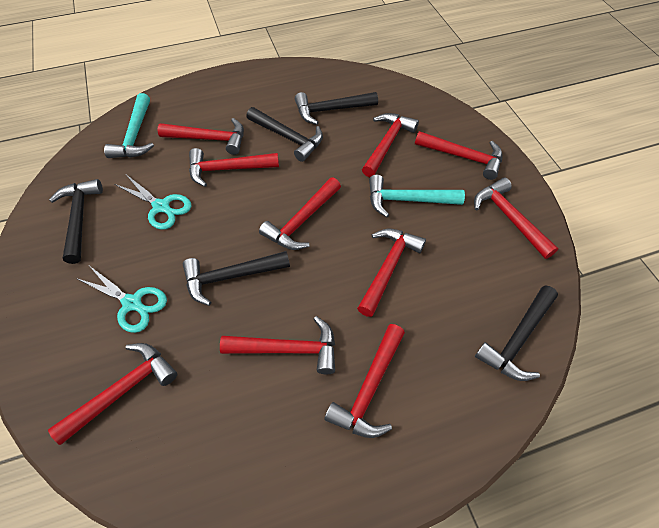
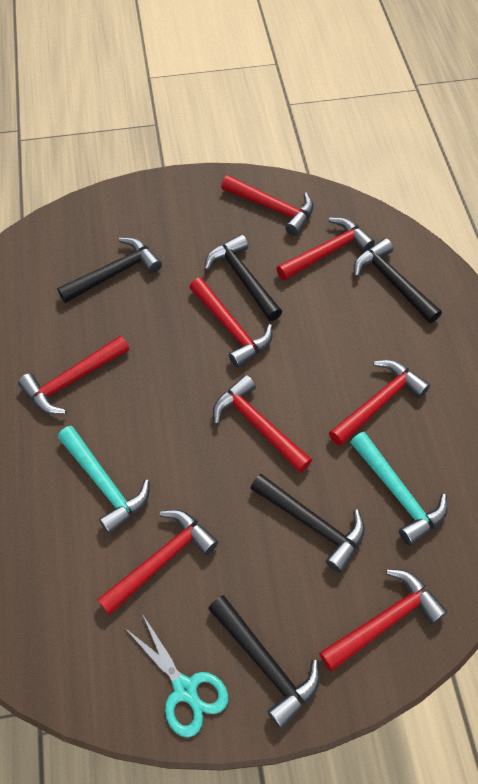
red hammer: [48,343,177,445] [157,118,244,155] [189,148,279,187] [220,316,335,374] [259,177,341,250] [324,324,405,438] [357,229,426,317] [362,113,419,177] [415,131,503,180] [474,178,558,259] = 10 -> [18,336,129,414] [97,510,218,615] [189,278,273,368] [213,375,312,473] [221,175,314,236] [276,217,375,281] [319,569,447,672] [329,360,430,446] = 8
turquoise scissors: [76,267,167,333] [114,175,191,230] = 2 -> [125,615,228,738] = 1

